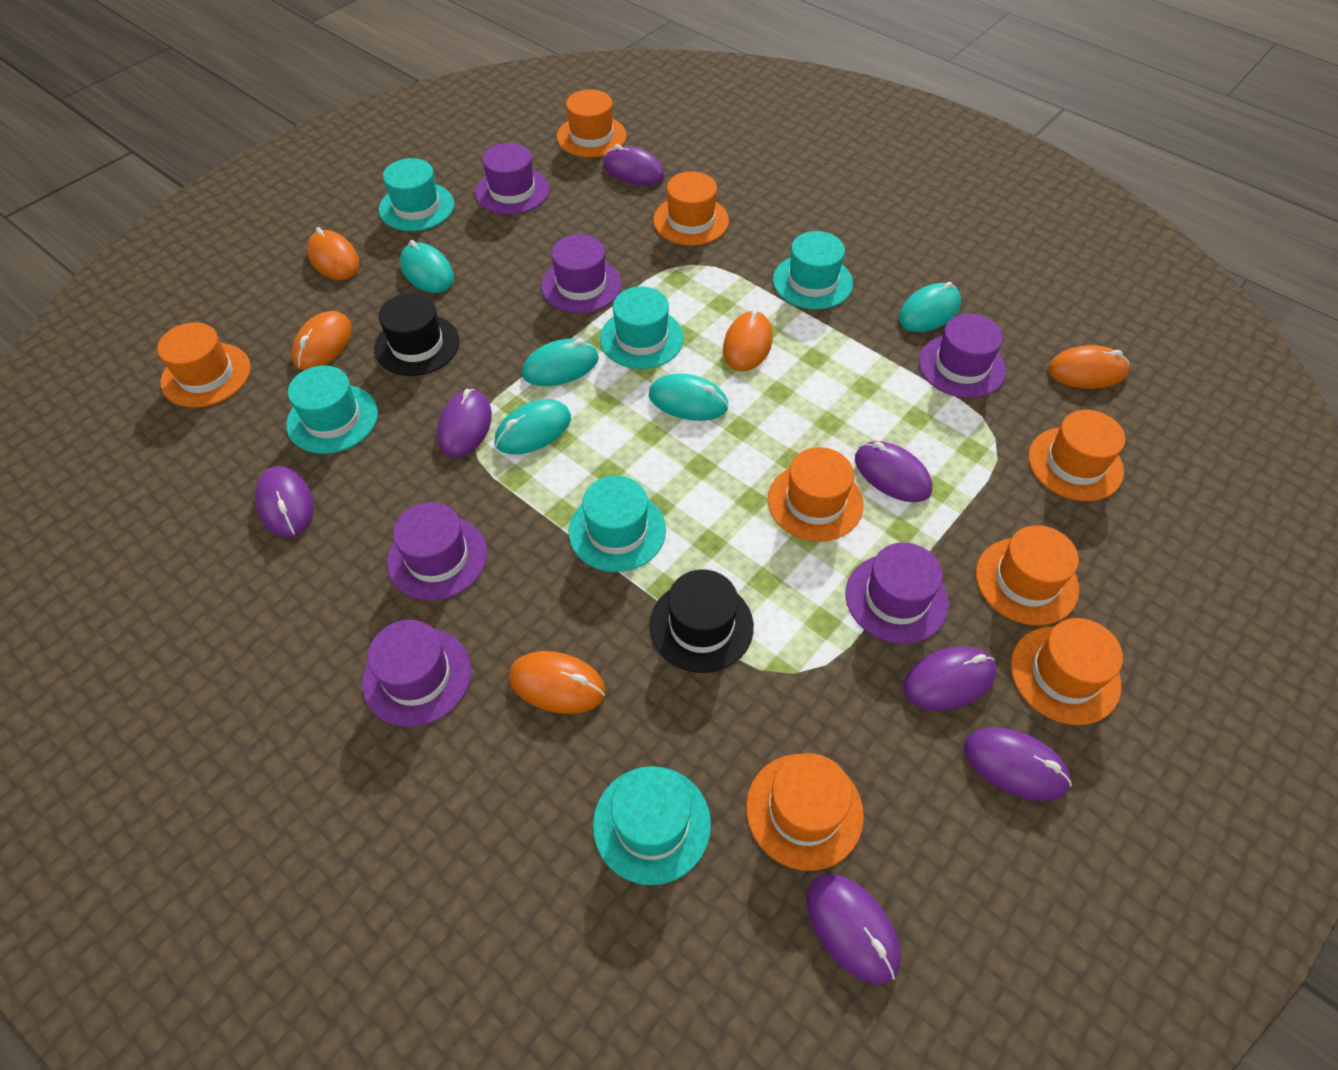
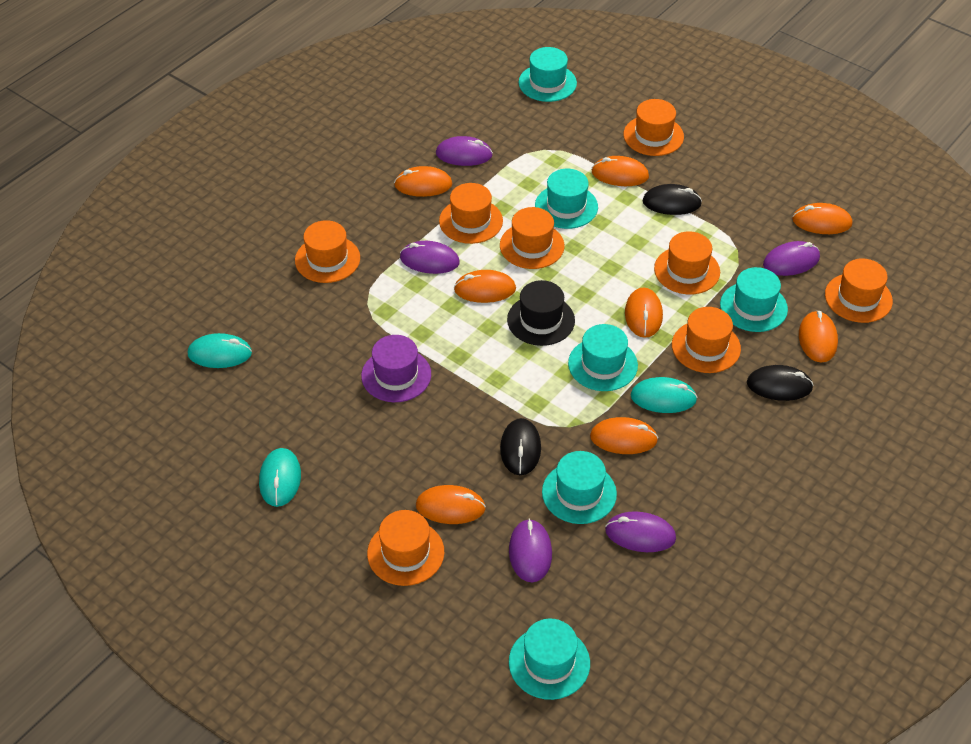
black hat: [374,293,460,376] [649,569,754,673] = 2 -> [507,280,575,346] = 1
black mouse: none = 0 -> [500,418,541,475] [642,184,702,215] [747,365,814,401] = 3
orange mouse: [291,311,352,370] [307,227,359,280] [509,651,606,714] [723,309,773,371] [1048,345,1129,389] = 5 -> [394,166,453,197] [416,485,486,524] [454,270,516,303] [590,417,658,454] [592,156,649,186] [625,287,663,338] [792,203,852,234] [799,311,838,363] = 8
purple hat: [362,620,471,727] [387,502,487,601] [475,143,549,215] [541,234,622,313] [846,542,949,644] [919,314,1006,398] = 6 -> [361,335,431,402] = 1
purple mouse: [255,466,314,538] [437,389,492,458] [603,144,665,185] [806,874,901,984] [855,441,932,502] [903,646,996,711] [964,727,1072,801] = 7 -> [400,241,460,274] [436,136,493,166] [509,519,552,582] [605,511,676,552] [763,241,820,276] = 5
turquoise mouse: [400,240,454,293] [494,399,571,454] [522,339,599,386] [649,373,729,421] [898,282,961,332] = 5 -> [188,333,252,368] [259,448,301,507] [630,377,697,413] = 3

